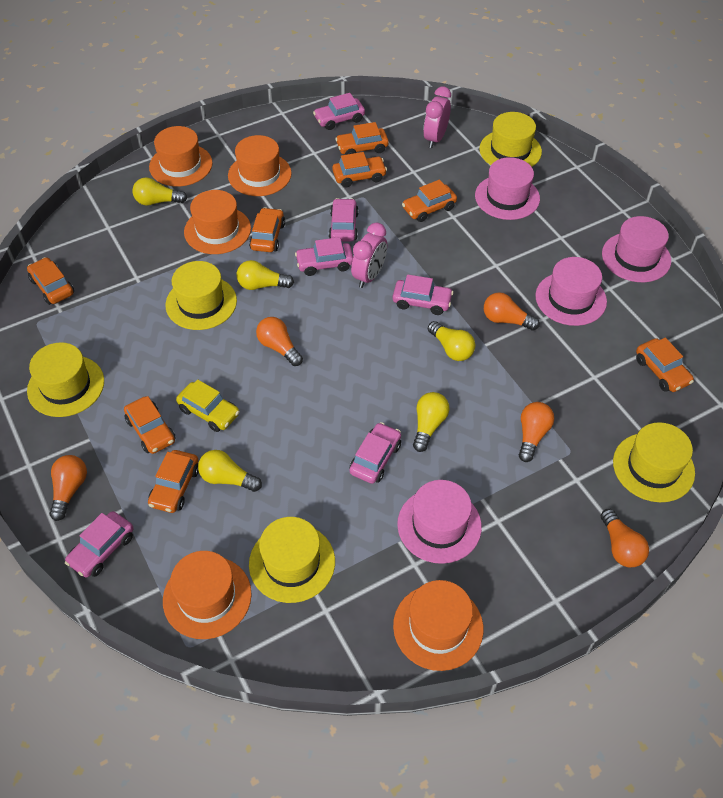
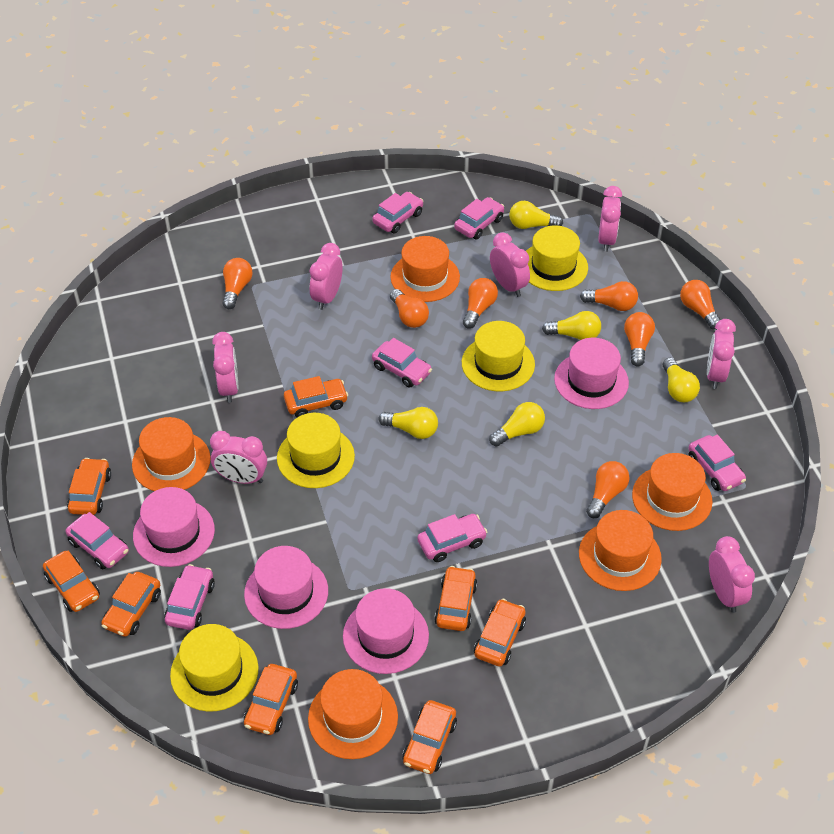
orange light bulb: [49,455,87,521] [256,317,303,366] [484,292,540,331] [519,402,554,462] [601,509,649,567] = 5 -> [222,258,253,309] [390,289,429,328] [463,278,498,329] [580,281,638,311] [586,461,629,518] [624,312,655,366] [680,280,720,330] = 7
pink car: [65,511,133,578] [295,237,353,276] [313,93,365,130] [329,198,359,242] [350,422,401,484] [393,274,453,315] = 6 -> [66,512,129,569] [164,564,215,630] [372,192,423,233] [372,338,432,387] [417,514,487,562] [454,197,504,239] [688,435,746,491] = 7
pink clock: [351,222,387,288] [423,87,451,148] = 2 -> [210,431,267,484] [212,332,238,403] [310,243,343,310] [490,232,530,297] [598,186,622,252] [707,319,736,389] [709,536,755,613] = 7
yellow car: [176,379,240,432] = 1 -> none = 0
yellow hat: [27,342,104,417] [165,261,237,330] [249,517,335,603] [479,112,542,167] [613,422,695,502] = 5 -> [170,624,258,712] [277,413,355,488] [462,321,535,391] [526,226,588,291] = 4

